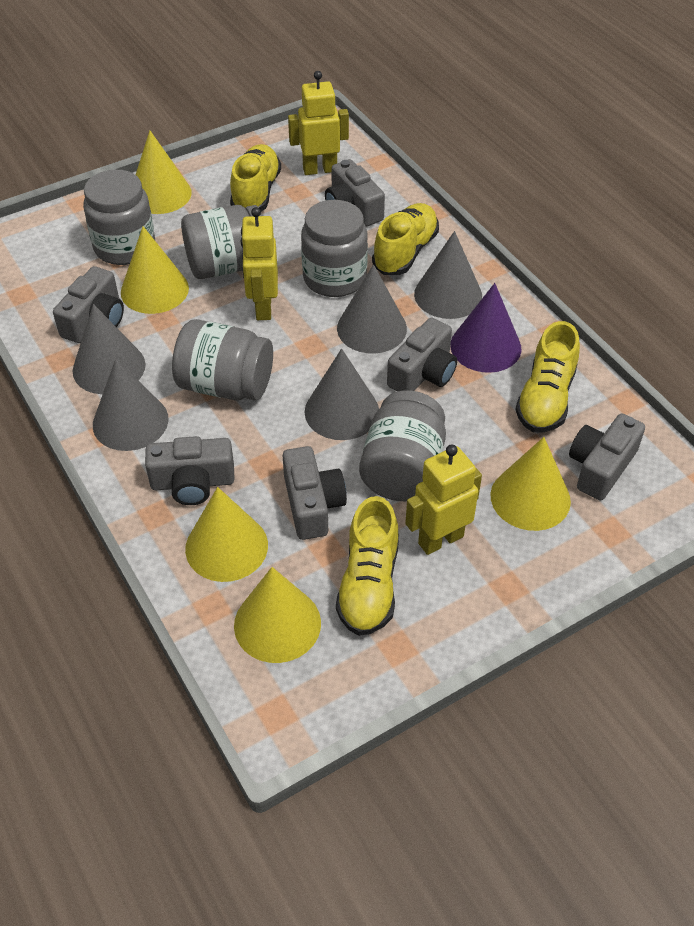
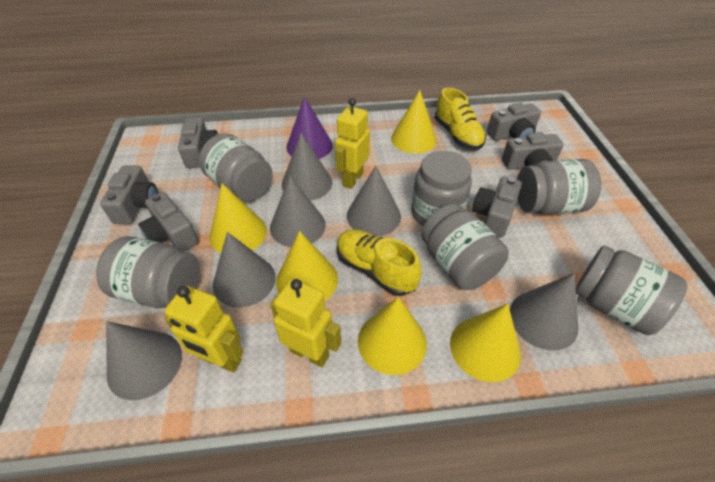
grey cone: [72,304,146,394] [93,359,169,451] [305,349,379,440] [337,264,407,354] [414,231,482,319] = 5 -> [106,321,182,400] [213,232,276,308] [270,176,326,247] [282,133,332,201] [347,166,401,236] [510,273,578,351] = 6
grey jar: [83,170,155,265] [172,319,273,401] [181,205,262,279] [301,200,368,297] [359,391,446,501] = 5 -> [96,236,200,308] [199,133,273,201] [411,151,472,226] [421,204,509,290] [517,159,601,215] [576,246,687,335] = 6
yellow shoe: [230,144,281,211] [336,496,399,636] [372,203,439,275] [515,321,580,432] = 4 -> [337,229,422,296] [435,88,486,150] = 2

